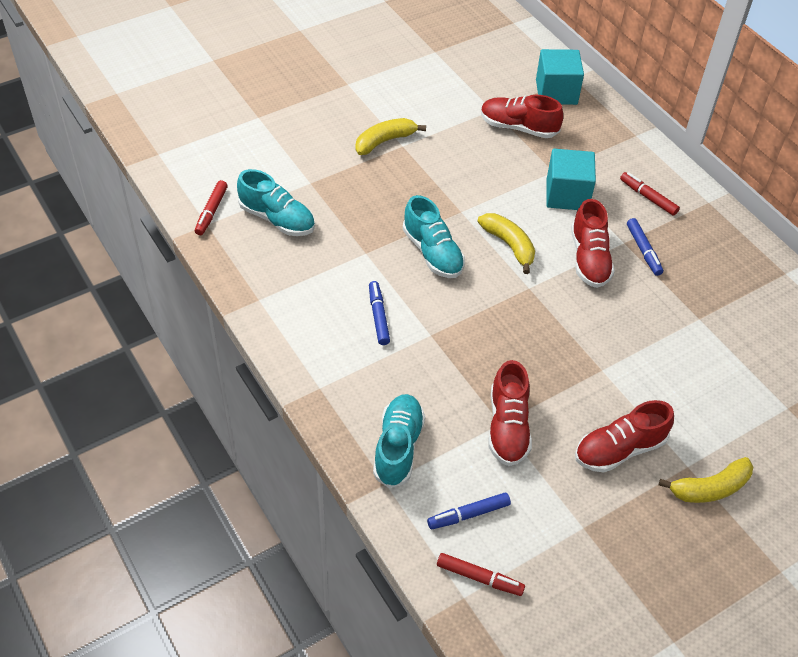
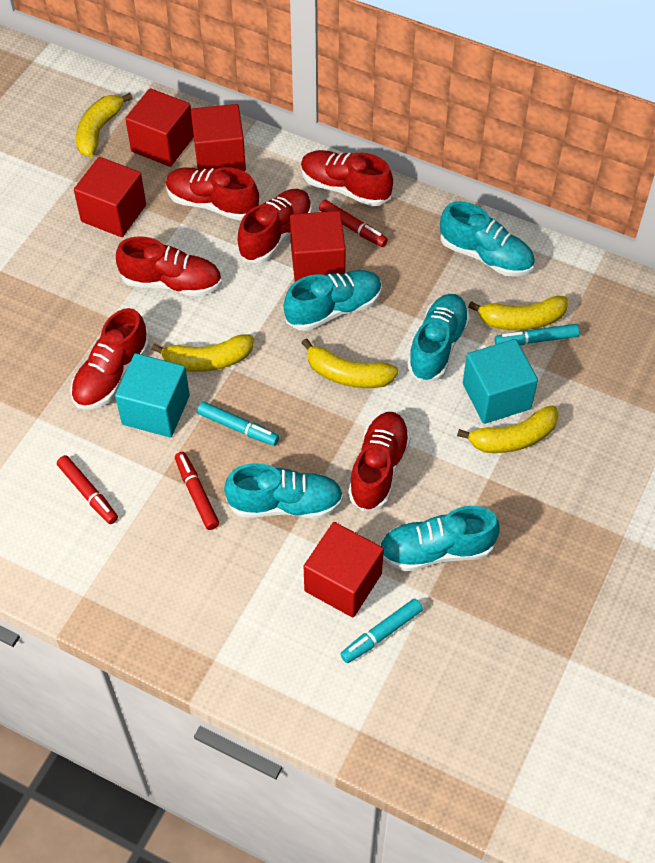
blue marker: [369,281,390,345] [427,493,511,529] [627,218,663,276] = 3 -> none = 0
red cube: none = 0 -> [74,157,146,237] [125,88,194,167] [191,104,246,171] [290,211,346,282] [304,522,384,617] = 5
red shoe: [481,95,563,138] [489,360,532,466] [571,199,615,288] [575,400,674,472] = 4 -> [71,308,149,410] [116,236,222,297] [166,167,259,221] [237,189,312,263] [301,150,393,206] [348,412,411,512] = 6
turquoise marker: none = 0 -> [197,402,279,446] [340,599,423,663] [495,324,579,345] = 3
turquoise shoe: [237,169,315,236] [373,394,425,488] [403,195,465,278] = 3 -> [224,463,343,519] [284,270,382,331] [380,506,500,571] [407,294,470,382] [440,201,535,277] = 5
yellow banana: [355,118,426,155] [477,213,535,274] [659,457,753,503] = 3 -> [76,93,133,157] [151,334,254,372] [301,338,399,388] [457,405,559,453] [468,296,568,331] = 5

